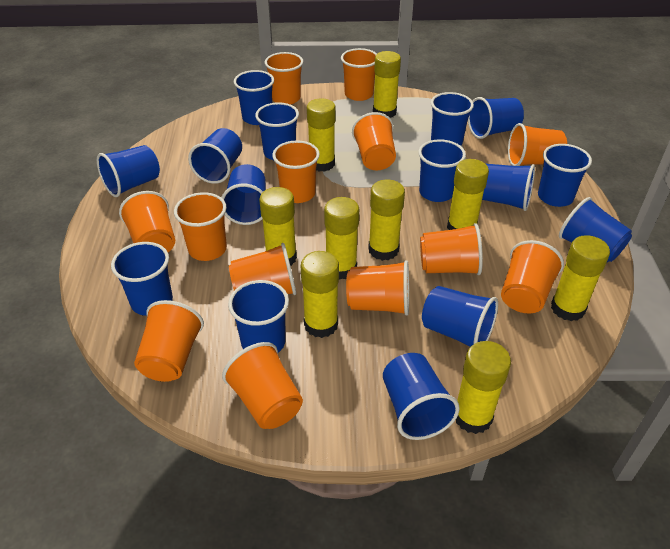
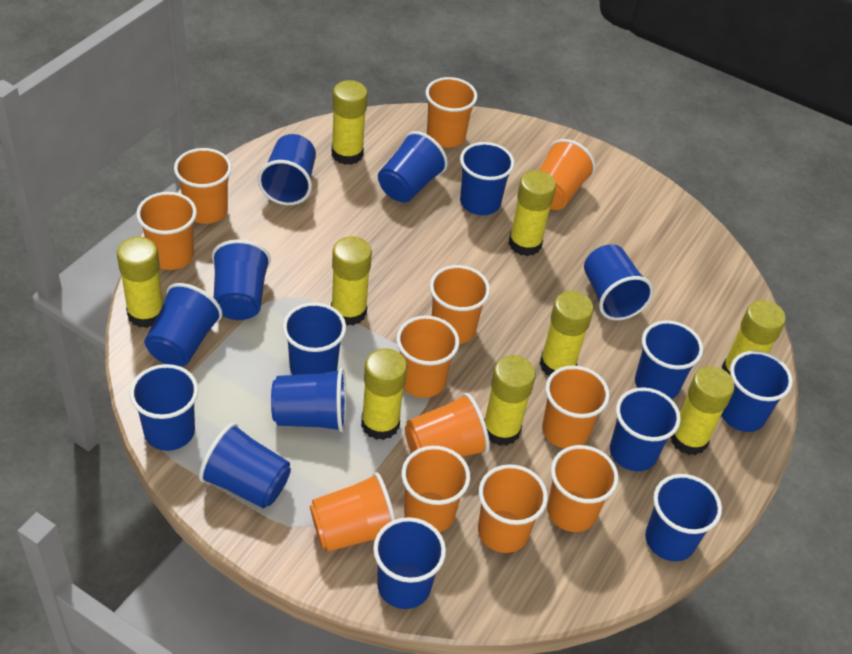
orange cup: [119,191,175,252] [134,300,204,382] [174,192,227,261] [222,342,303,429] [229,243,296,295] [265,52,303,105] [272,140,320,203] [341,48,377,101] [346,260,409,316] [352,112,396,170] [420,223,483,275] [501,240,564,313] [508,123,567,166] = 13 -> [136,192,197,270] [174,148,232,224] [310,472,396,552] [396,316,459,398] [402,446,470,533] [405,393,490,457] [425,77,478,147] [430,265,490,344] [478,464,548,553] [539,139,596,210] [542,365,610,449] [547,445,619,532] = 12

